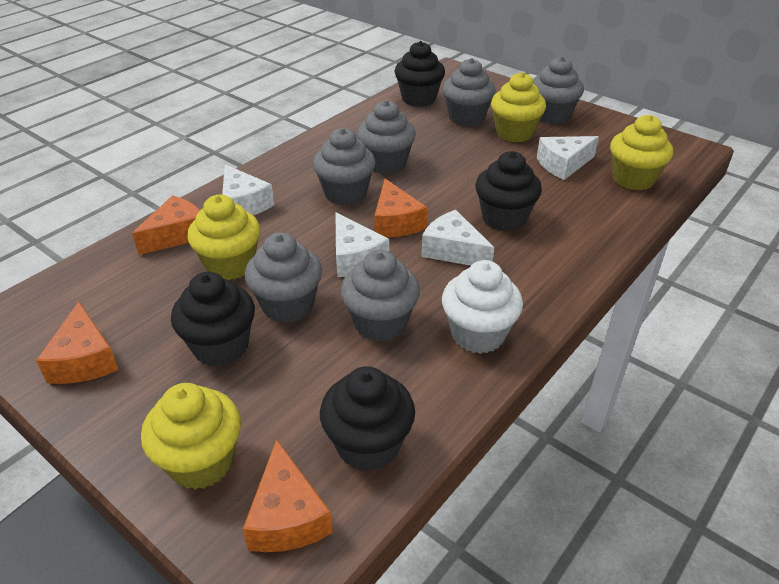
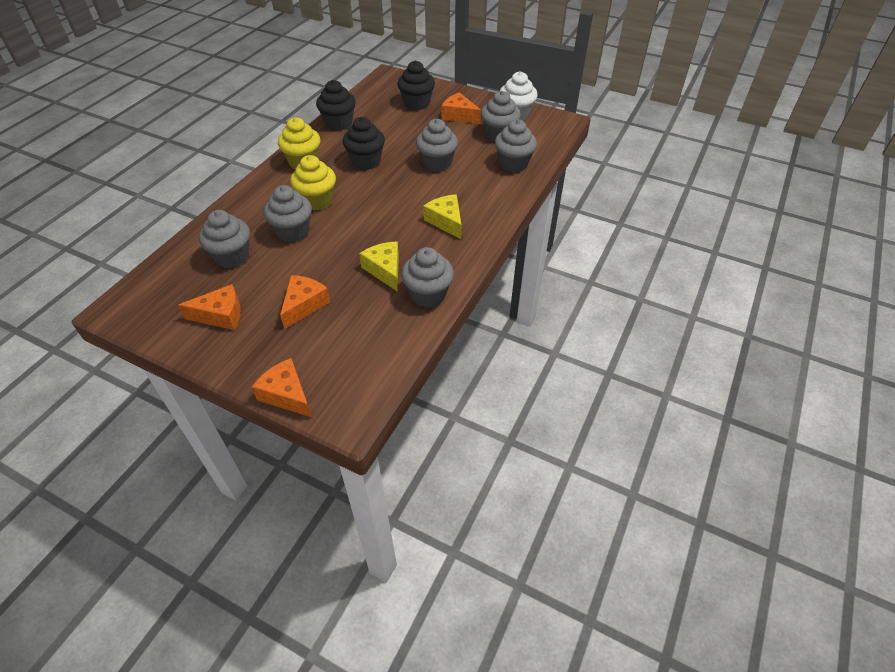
black cupcake: [171,272,255,367] [320,366,415,471] [394,41,445,107] [475,151,542,232] = 4 -> [316,80,356,131] [343,117,385,170] [397,60,435,110] = 3
white cheese: [222,164,274,215] [335,212,389,277] [421,210,494,266] [537,136,599,180] = 4 -> none = 0
yellow cheese: none = 0 -> [359,241,399,292] [423,194,462,239] = 2
yellow cupcake: [141,383,241,489] [187,195,260,280] [491,72,546,142] [610,115,673,190] = 4 -> [278,117,320,169] [290,155,336,211] = 2

